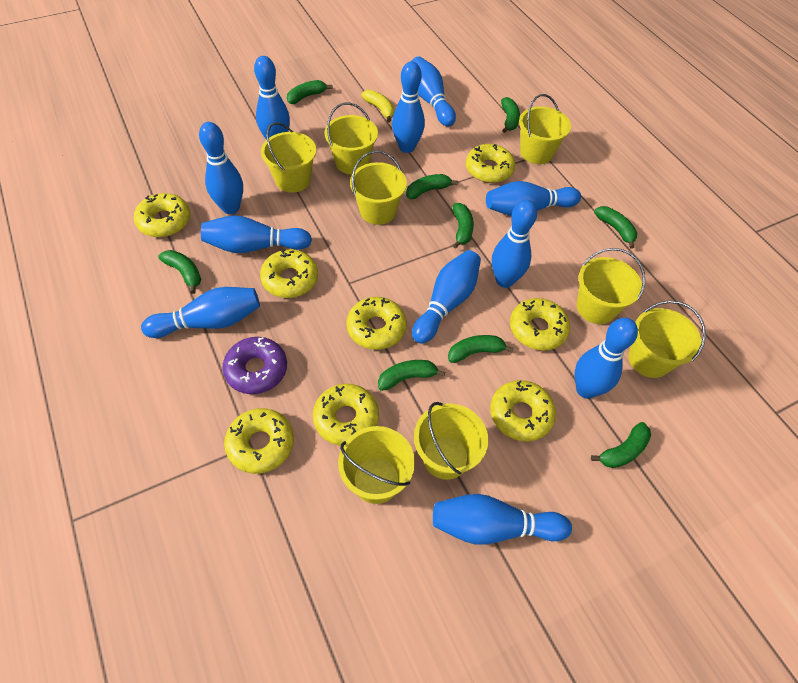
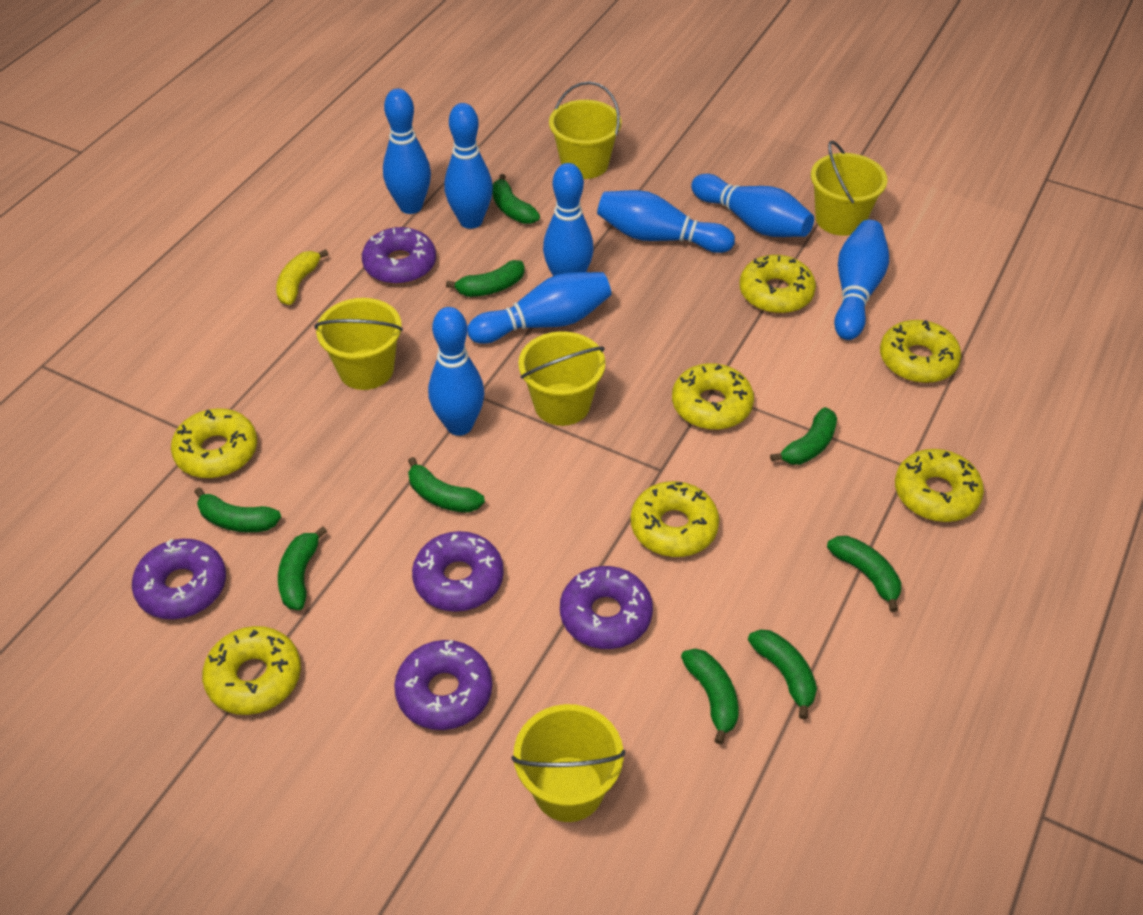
blue bowling pin: [141,287,260,338] [199,122,243,214] [201,215,312,253] [254,56,290,140] [392,61,425,153] [411,57,456,127] [412,250,481,344] [433,494,572,544] [486,181,581,216] [492,200,537,288] [575,318,638,399] = 11 -> [383,89,431,214] [428,307,484,436] [445,103,493,229] [467,272,611,344] [543,163,594,276] [597,190,735,253] [691,174,814,237] [834,220,889,340] = 8
purple donut: [222,337,287,394] = 1 -> [132,539,226,619] [362,227,436,284] [394,640,492,730] [412,531,504,612] [560,566,653,649] = 5
yellow bucket: [261,122,316,193] [324,103,378,174] [338,426,415,504] [350,151,407,225] [414,402,488,480] [519,94,571,164] [577,248,645,324] [628,301,706,378] = 8 -> [314,298,403,390] [512,704,625,822] [518,331,605,426] [549,81,622,179] [811,141,888,236] = 5
yellow donut: [134,193,190,237] [224,408,294,474] [260,249,318,298] [313,384,379,446] [346,297,407,350] [466,144,515,183] [490,380,556,441] [510,298,570,351] = 8 -> [171,408,257,478] [202,626,301,715] [631,481,719,557] [672,363,754,430] [739,255,816,314] [880,320,961,383] [895,449,984,522] = 7

